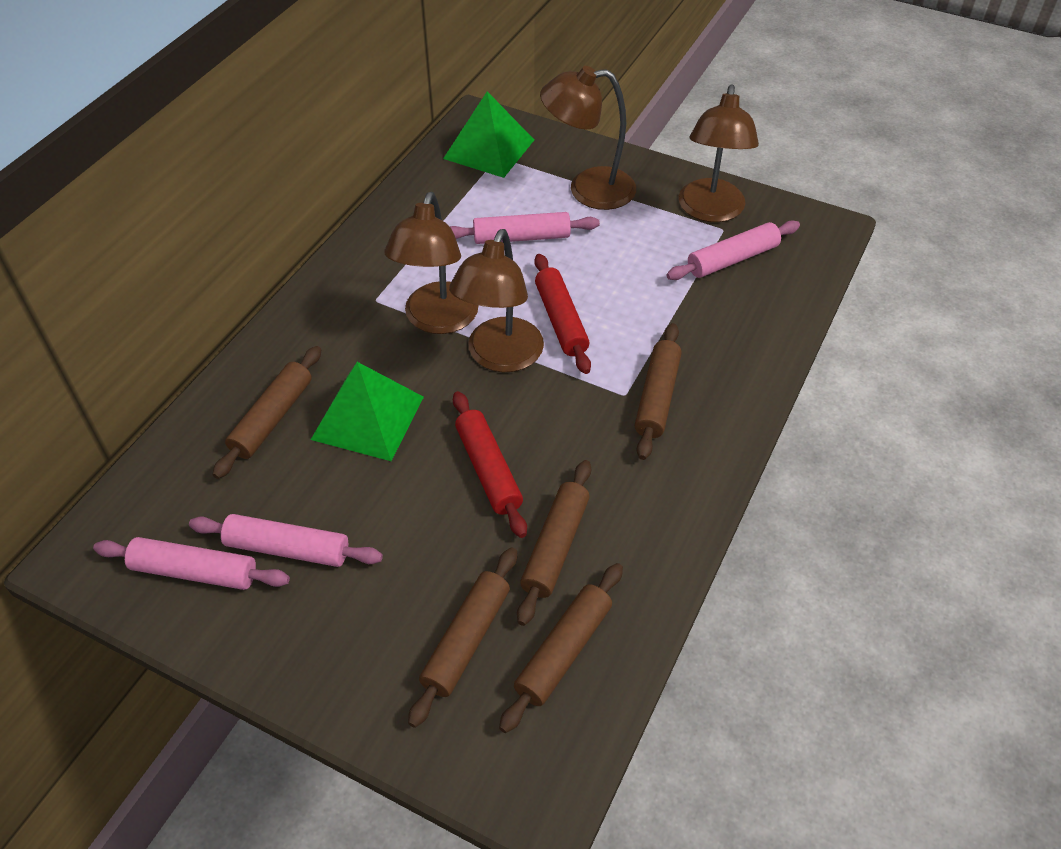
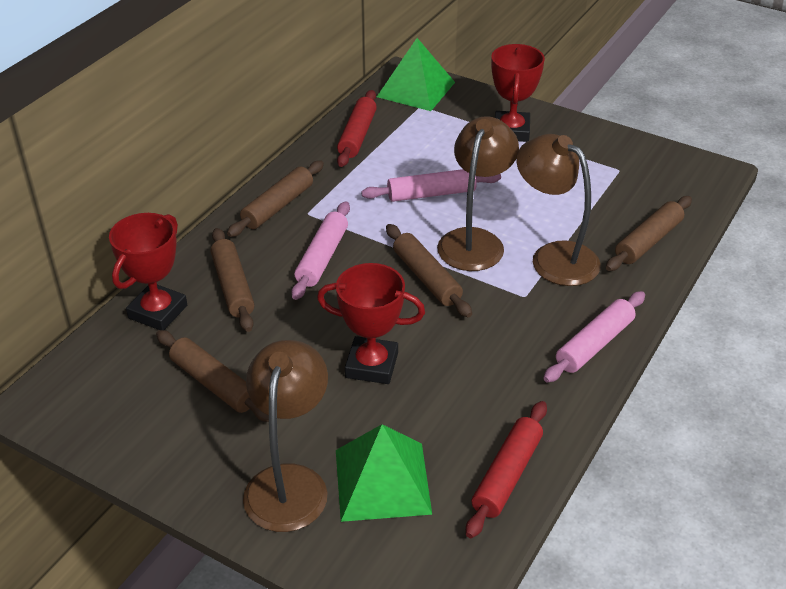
brown lamp: [384,192,478,334] [449,229,544,372] [540,66,636,210] [679,85,759,222] = 4 -> [243,340,328,532] [437,116,519,271] [516,134,601,286] = 3
pink rolling pin: [93,537,290,590] [189,514,383,567] [450,212,600,244] [666,220,800,280] = 4 -> [291,201,350,300] [361,169,501,202] [543,291,645,383] = 3
red trophy: none = 0 -> [109,213,187,330] [317,263,425,384] [491,44,545,142] = 3

